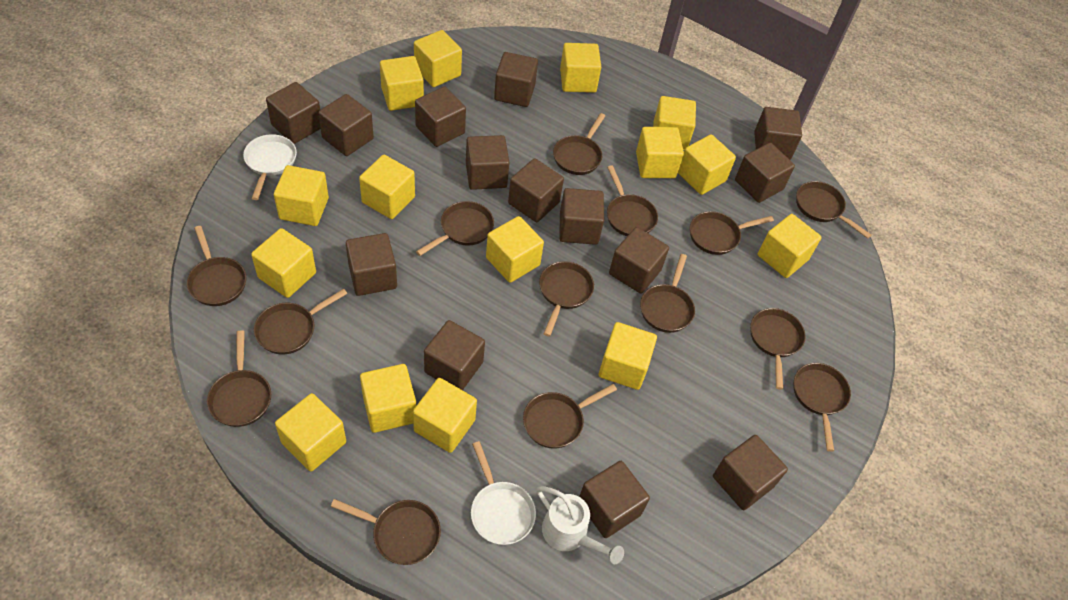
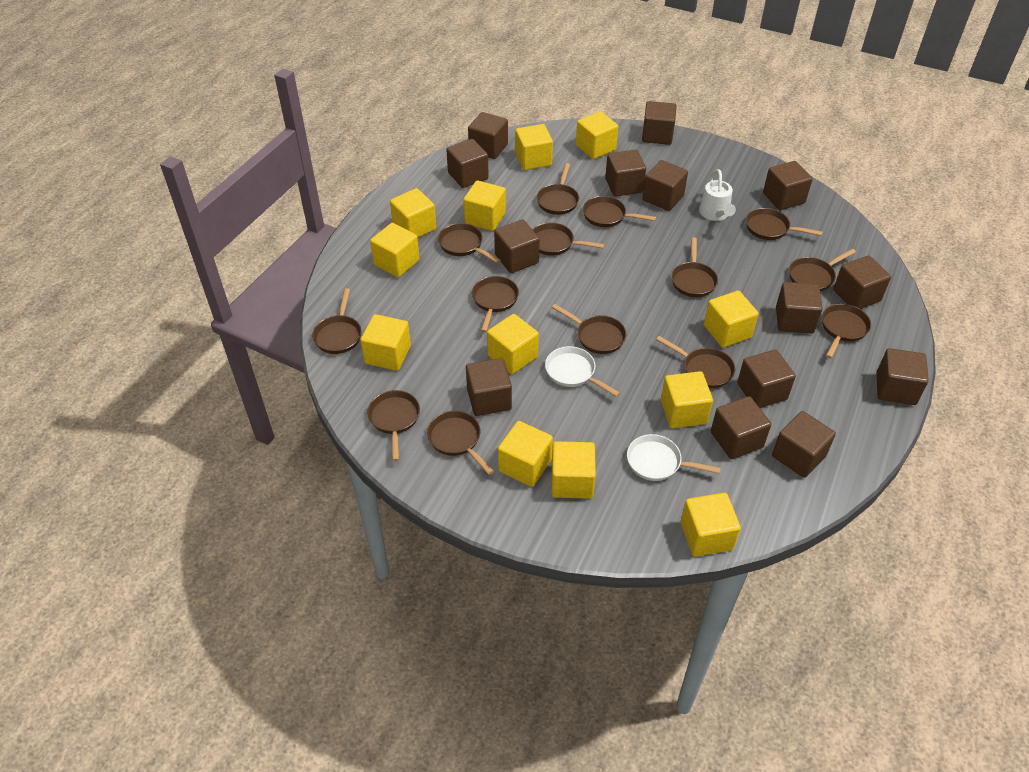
yellow cube: [251,228,316,298] [274,165,329,226] [275,393,346,472] [359,155,415,219] [360,364,416,433] [380,56,424,111] [413,378,477,453] [414,30,462,87] [486,216,544,283] [560,43,601,93] [599,322,657,390] [636,127,684,178] [653,96,696,150] [678,134,736,195] [758,214,822,278] = 15 -> [360,314,411,371] [370,223,420,277] [390,188,436,238] [463,180,506,231] [487,314,539,374] [498,421,553,487] [515,124,553,170] [551,441,596,499] [576,111,618,159] [661,371,713,428] [681,493,741,557] [704,290,759,348] = 12

